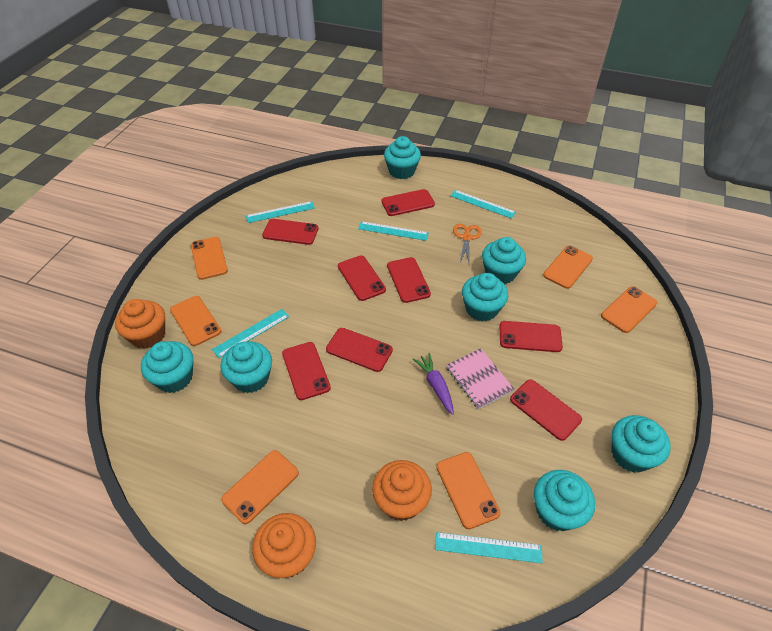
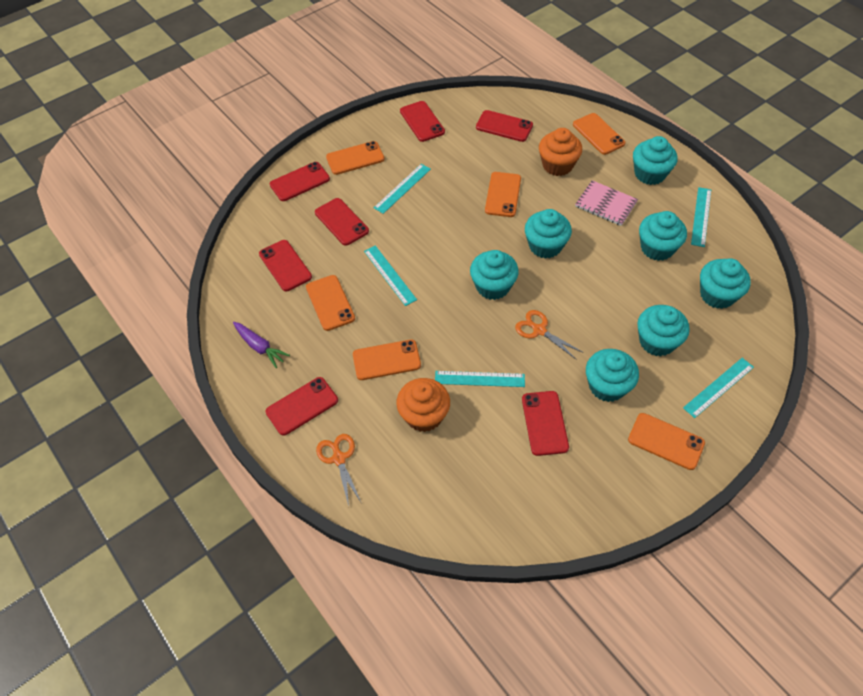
orange cupcake: [115,299,165,349] [252,513,316,578] [372,460,432,521] = 3 -> [396,378,450,432] [539,128,582,176] = 2
orange scissors: [453,224,482,266] = 1 -> [316,434,361,506] [515,310,582,360] = 2
red phone: [262,219,318,245] [282,342,331,400] [326,328,393,372] [338,255,386,301] [381,189,435,216] [387,257,431,303] [500,321,563,352] [510,379,582,441] = 8 -> [259,240,312,291] [265,377,338,436] [270,162,330,201] [315,198,369,246] [400,101,445,142] [476,110,533,142] [522,391,569,456] = 7

